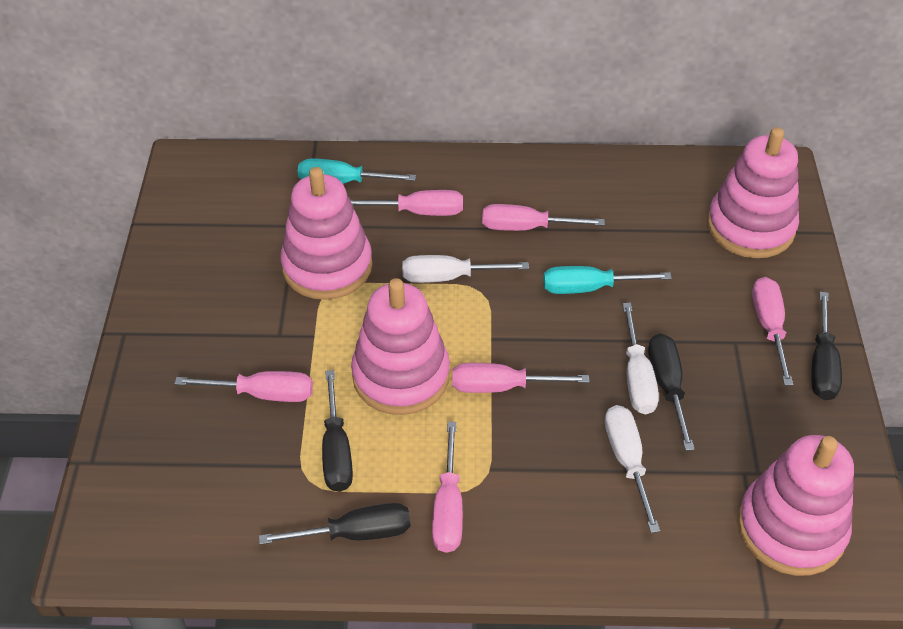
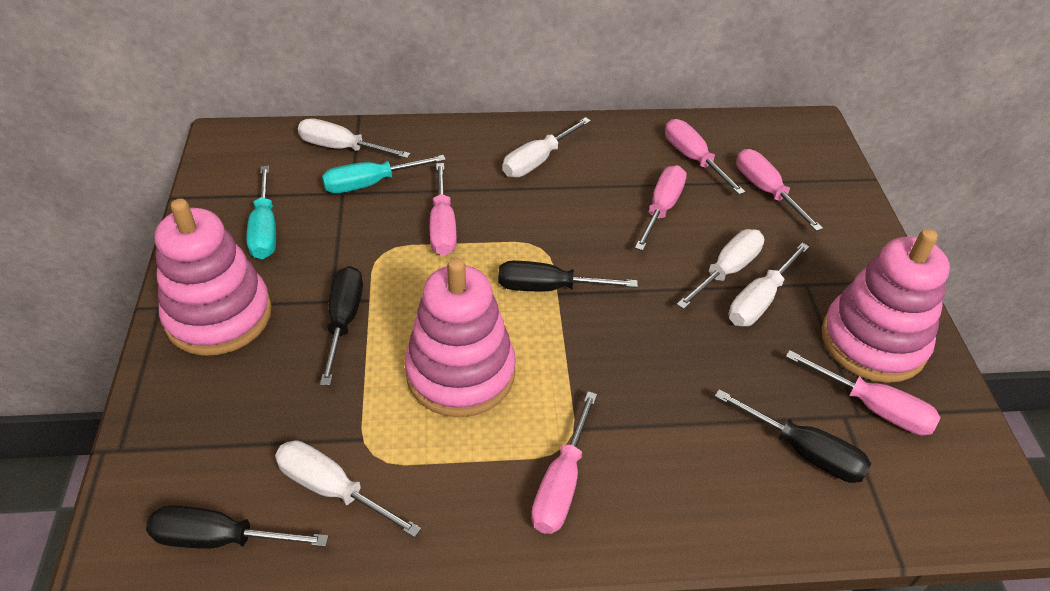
pink stacking toy: [280,167,372,300] [351,278,450,415] [707,127,799,258] [738,435,854,576] = 4 -> [155,199,272,356] [405,258,516,417] [821,229,950,383] = 3
white screwdriver: [402,255,529,283] [605,405,660,533] [622,303,659,414] = 3 -> [275,440,421,538] [298,118,411,158] [502,117,591,177] [676,229,764,309] [729,243,810,326] = 5

